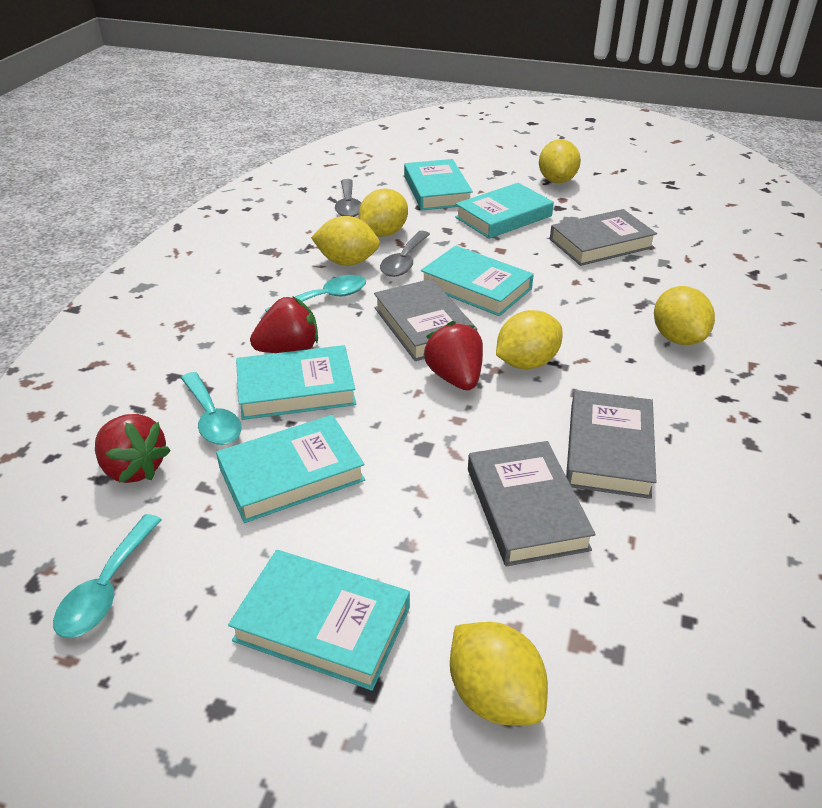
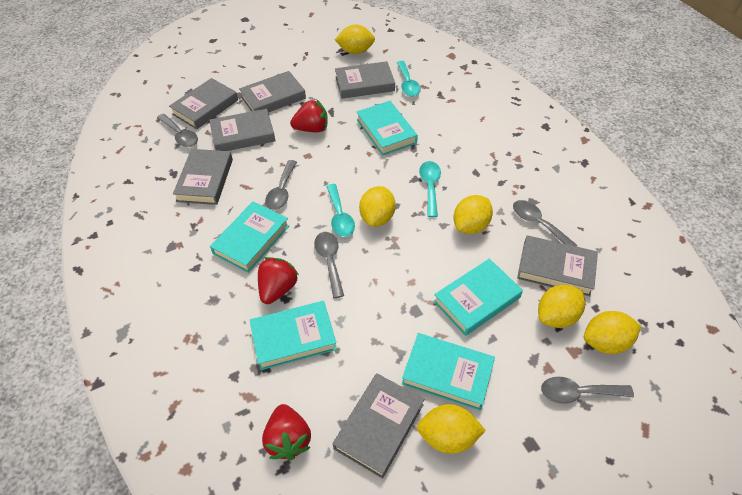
grey book: [374,279,477,361] [468,441,596,567] [550,209,657,266] [566,390,656,499] = 4 -> [169,78,238,129] [173,149,233,205] [209,109,275,151] [239,71,306,112] [333,373,424,479] [335,61,395,99] [517,235,598,296] = 7
grey spoon: [335,179,361,217] [380,231,430,277] = 2 -> [157,114,198,147] [265,160,297,210] [314,232,344,298] [513,200,577,246] [541,377,634,404] = 5
turquoise book: [216,415,365,523] [228,550,410,691] [236,345,356,420] [404,159,473,210] [421,246,534,316] [455,183,554,239] = 6 -> [210,201,289,273] [250,301,337,370] [357,101,418,156] [402,333,495,411] [433,259,523,336] = 5

